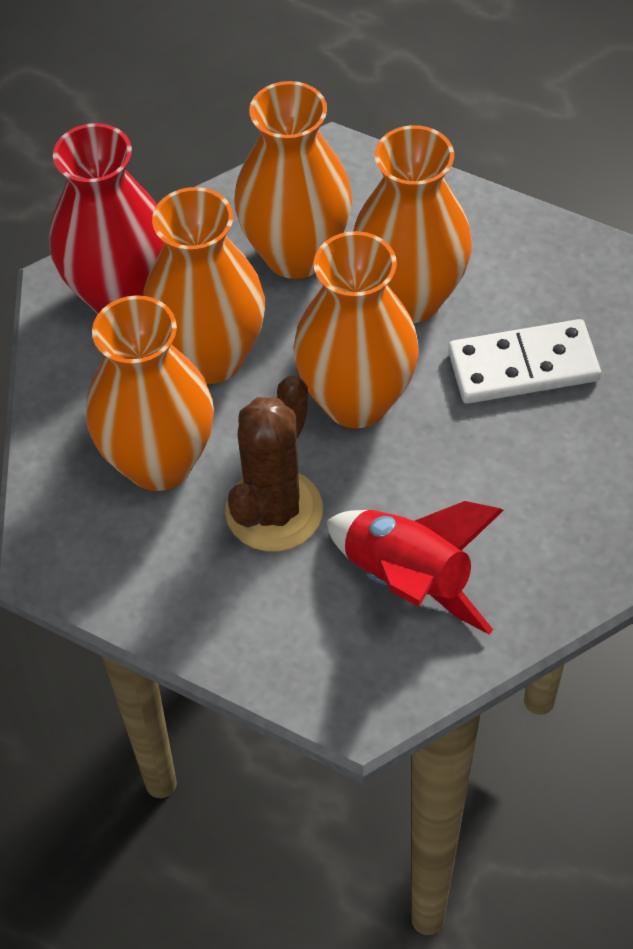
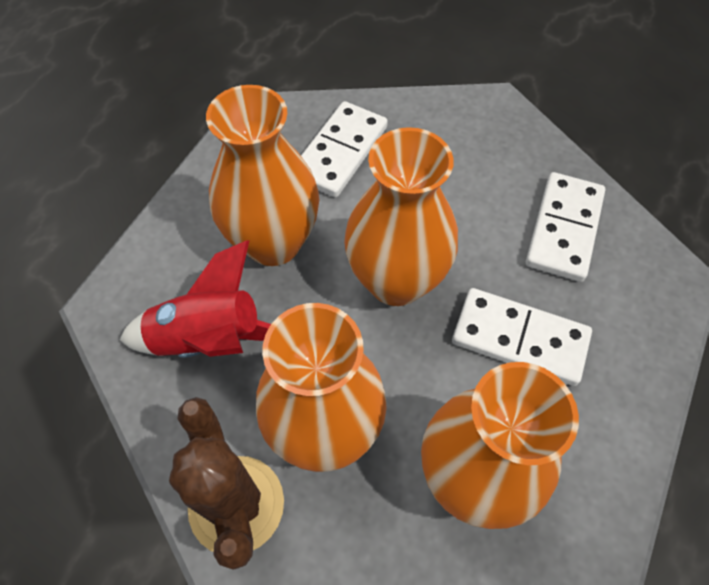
orange vase: [86,295,214,491] [143,187,265,384] [234,81,352,279] [294,231,419,428] [354,125,472,323] = 5 -> [206,85,319,266] [256,303,387,472] [344,127,458,306] [421,362,579,529] = 4
red vase: [50,123,164,314] = 1 -> none = 0
white domino: [448,319,601,404] = 1 -> [301,101,388,198] [452,288,592,386] [526,172,605,282] = 3

